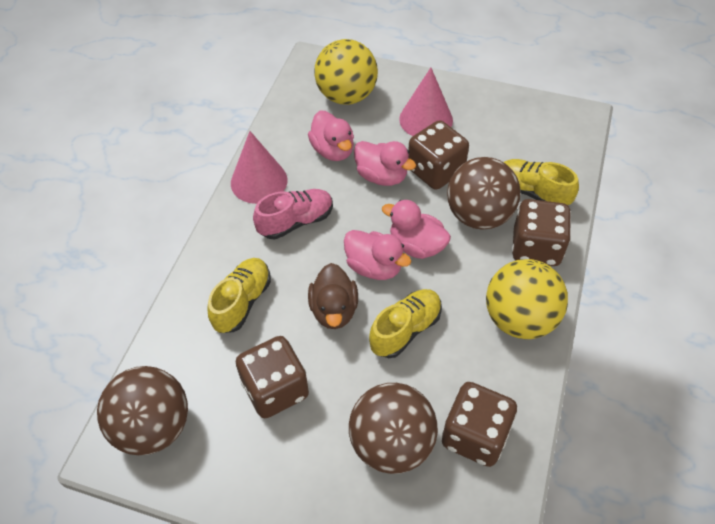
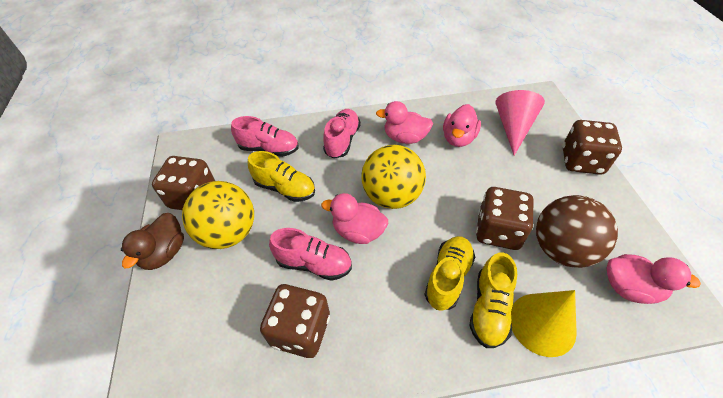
brown ball: [97,366,188,455] [349,383,438,474] [447,157,521,230] = 3 -> [536,195,618,268] = 1
pink cone: [231,131,287,204] [399,68,453,136] = 2 -> [496,90,545,155] = 1
pink shoe: [253,189,333,239] = 1 -> [231,116,299,157] [269,228,352,281] [323,109,361,158] = 3
yellow cone: none = 0 -> [511,290,577,357] = 1

